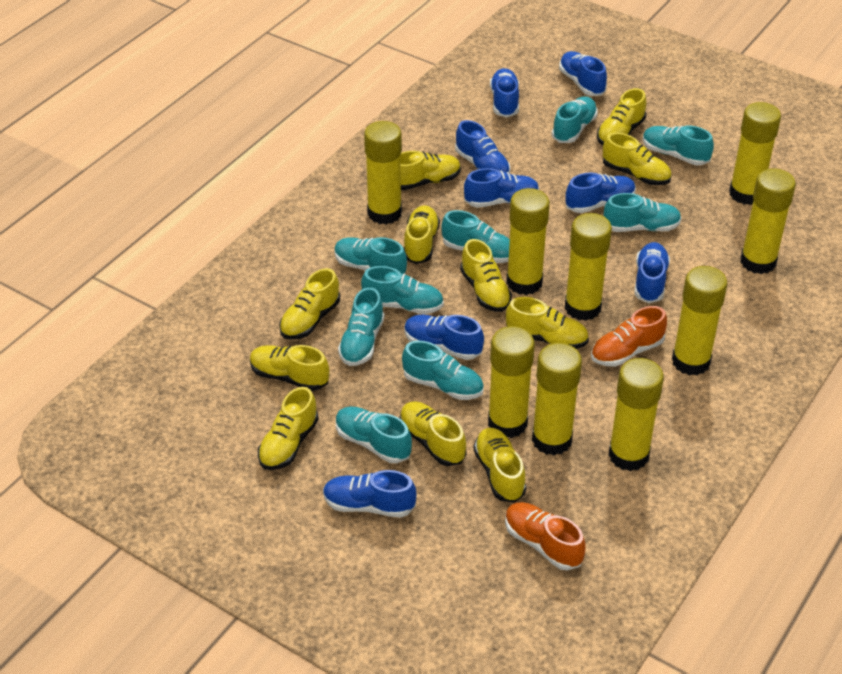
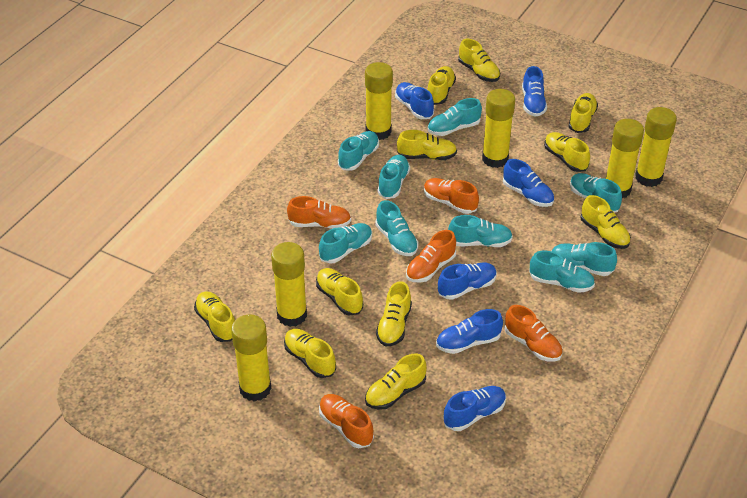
blue shoe: [323,470,417,518] [404,315,484,360] [455,120,510,174] [464,168,539,208] [490,68,519,118] [559,51,607,96] [566,172,636,213] [635,242,670,303] = 8 -> [395,82,434,119] [436,309,503,354] [438,263,497,300] [443,386,506,431] [503,159,554,207] [522,66,547,117] = 6
orange shoe: [505,502,586,570] [591,306,667,367] = 2 -> [287,196,351,229] [319,394,374,448] [406,230,456,283] [424,178,479,214] [504,305,562,362] = 5
yellow glue stick: [364,121,402,224] [488,326,535,438] [506,188,550,295] [532,343,582,456] [565,213,612,321] [608,358,664,471] [672,266,727,375] [729,102,781,205] [740,168,796,274] = 9 -> [231,314,271,402] [271,242,307,327] [365,62,393,140] [482,89,515,168] [606,119,644,198] [635,107,677,187] = 6

